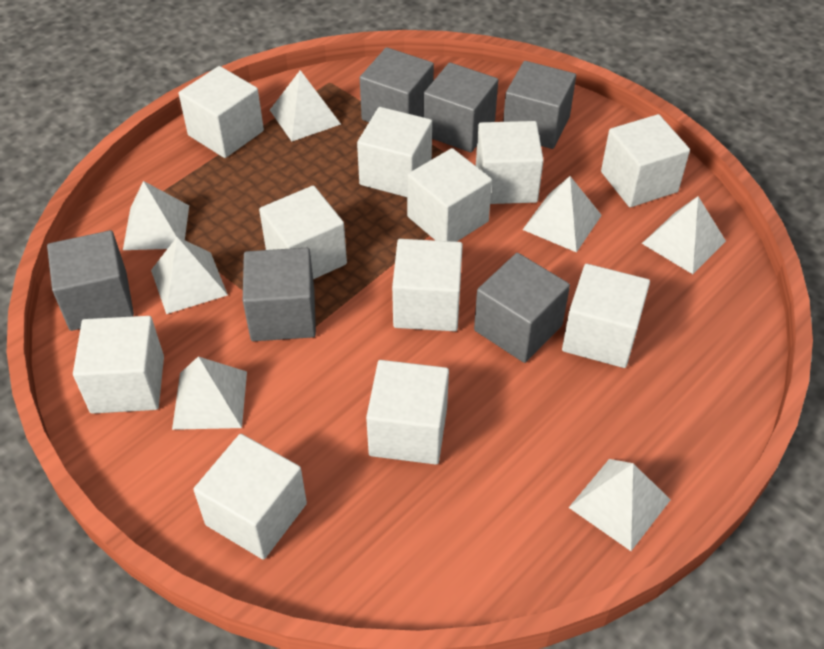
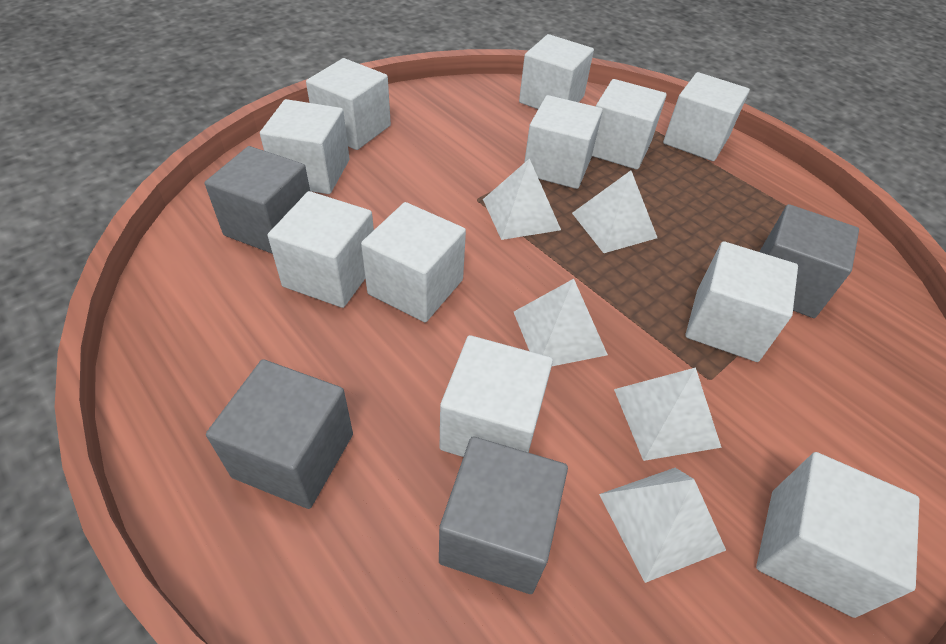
grey cube: [47,230,134,331] [243,248,316,341] [360,47,434,122] [423,62,498,152] [474,253,570,363] [503,61,576,149] = 6 -> [205,146,310,254] [206,359,353,509] [439,436,568,594] [759,204,859,318] = 4
white pyramid: [123,181,189,250] [151,237,228,314] [172,356,247,430] [270,70,341,142] [522,176,602,252] [569,459,671,551] [642,196,726,274] = 7 -> [483,158,561,240] [514,279,608,366] [572,171,657,253] [599,468,726,583] [614,367,722,461] = 5

